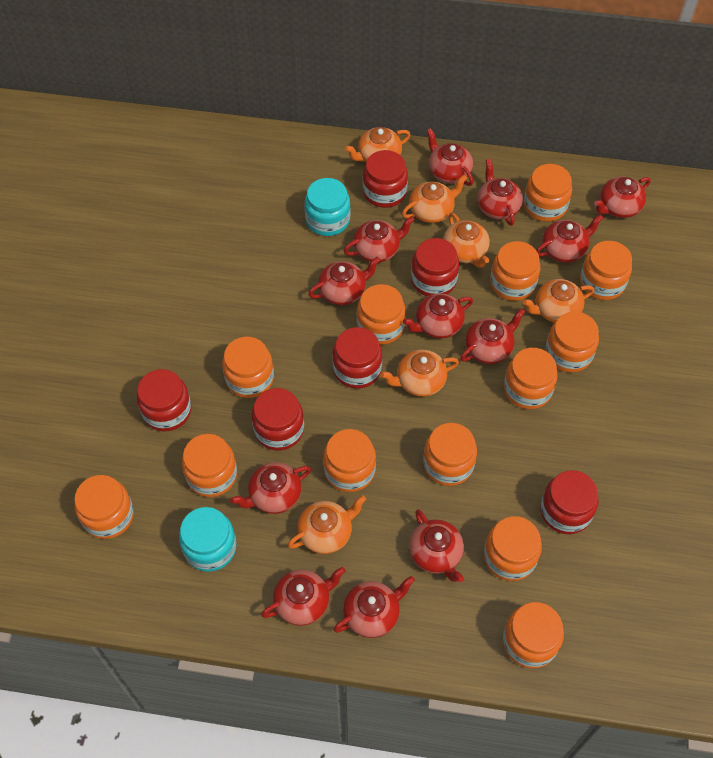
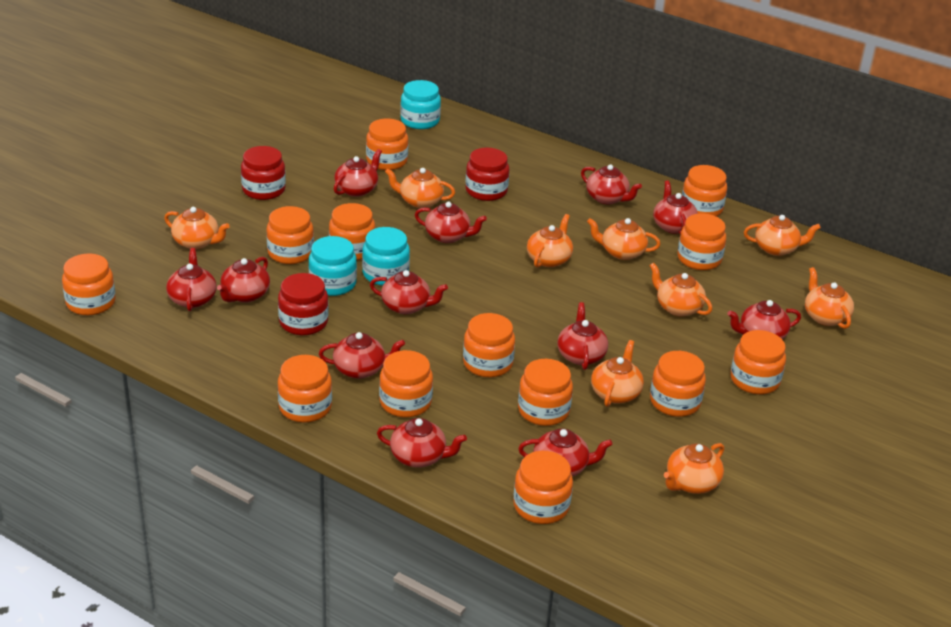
orange teapot: [288,495,366,554] [345,127,410,162] [380,350,459,397] [402,175,467,223] [443,213,490,268] [523,279,595,323] = 6 -> [164,207,230,249] [385,168,455,208] [527,214,573,268] [587,218,660,260] [591,340,644,407] [649,263,712,316] [664,443,724,494] [744,215,821,256] [805,267,854,329] = 9
red jar: [137,369,191,431] [252,388,304,451] [332,327,382,389] [363,150,408,208] [411,238,459,297] [540,470,599,534] = 6 -> [241,146,286,200] [278,273,329,335] [465,148,509,201] = 3
turquoise jar: [179,507,237,572] [305,178,351,236] = 2 -> [309,236,357,296] [362,227,410,286] [400,80,441,129] = 3

